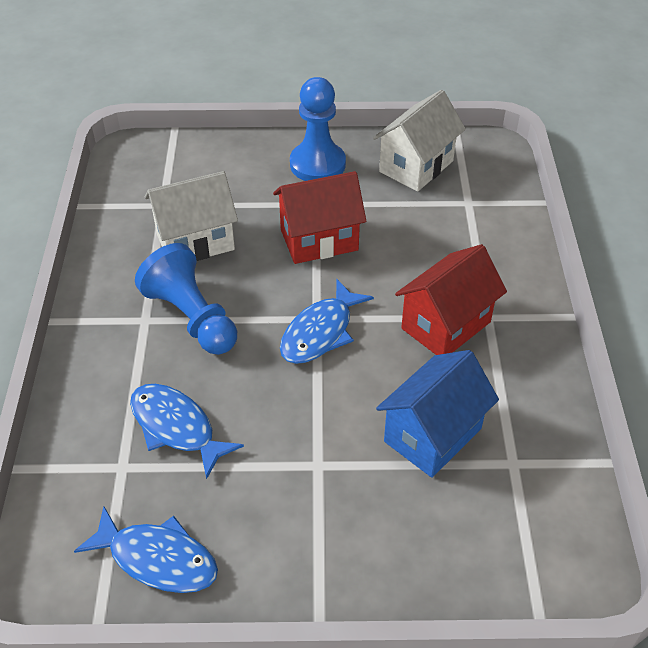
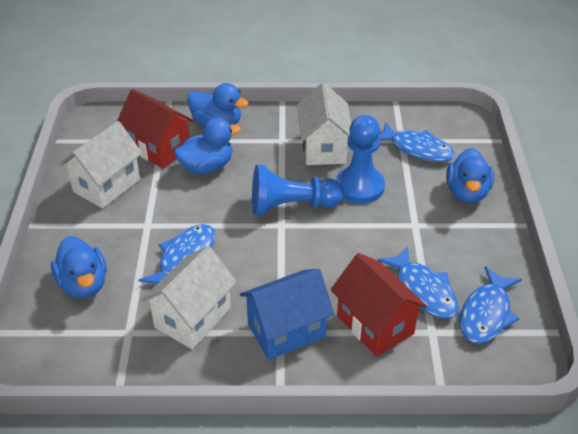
blue duck: none = 0 -> [51,236,107,298] [174,118,241,174] [187,83,248,126] [446,148,494,203] = 4
blue fish: [74,506,218,593] [130,384,244,480] [280,279,374,364] = 3 -> [139,224,216,284] [377,246,459,319] [379,122,455,162] [460,266,522,344] = 4
white house: [145,171,238,261] [373,90,466,192] = 2 -> [60,121,142,208] [141,246,237,349] [297,83,351,165] = 3

